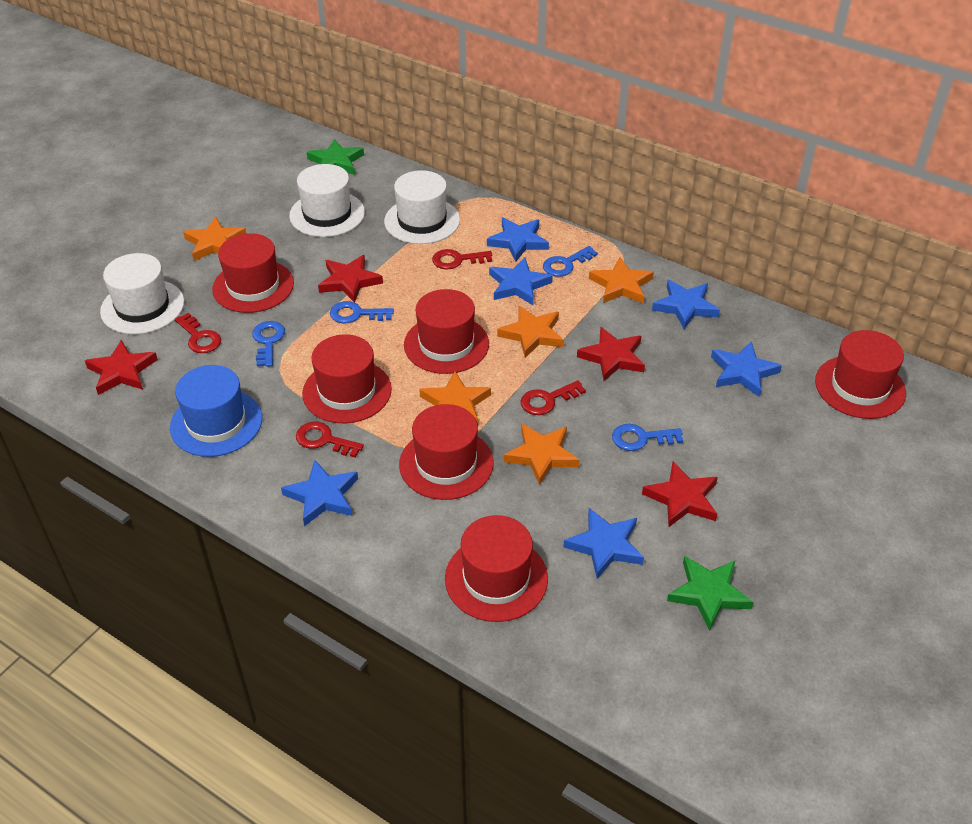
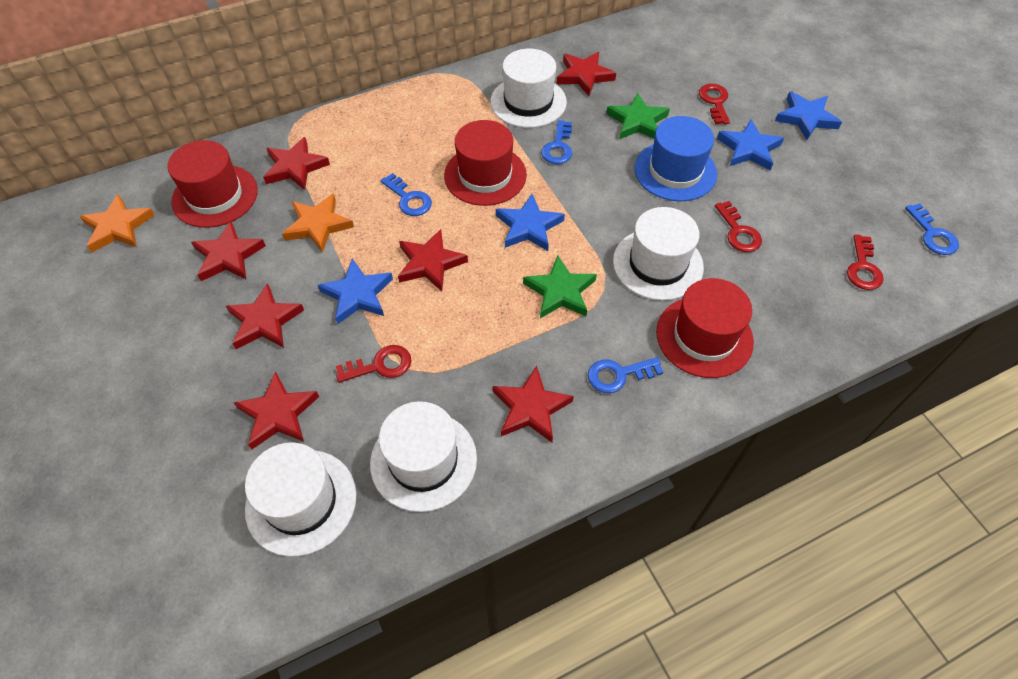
blue star: [281,460,358,526] [487,218,549,262] [489,257,553,305] [563,508,644,579] [652,280,720,329] [711,341,782,397] = 6 -> [318,259,393,324] [496,194,565,251] [717,119,784,171] [775,91,842,140] = 4
orange star: [183,217,246,261] [419,371,491,424] [497,306,564,358] [504,423,579,486] [589,257,654,304] = 5 -> [79,194,155,253] [282,194,354,253] = 2
red hat: [212,233,294,313] [302,334,392,423] [399,404,494,500] [404,289,489,374] [445,515,548,622] [815,330,906,419] = 6 -> [167,140,258,228] [444,120,527,206] [656,278,754,378] = 3
red star: [85,340,158,395] [318,255,383,302] [577,327,645,381] [642,462,718,527] = 4 -> [191,222,266,281] [226,283,304,349] [234,372,319,449] [263,137,330,190] [398,229,468,291] [493,366,574,442] [556,52,616,96] = 7
white hat: [100,253,184,334] [289,164,365,237] [384,170,460,244] = 3 -> [245,442,356,557] [370,401,477,512] [490,49,567,128] [613,207,704,301] = 4

